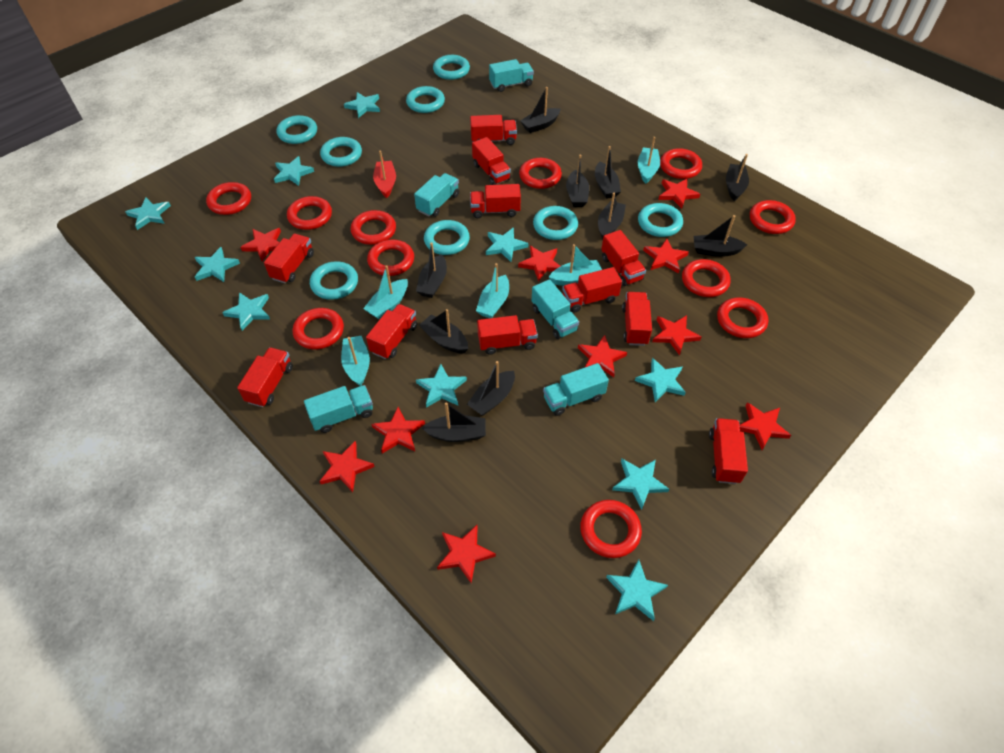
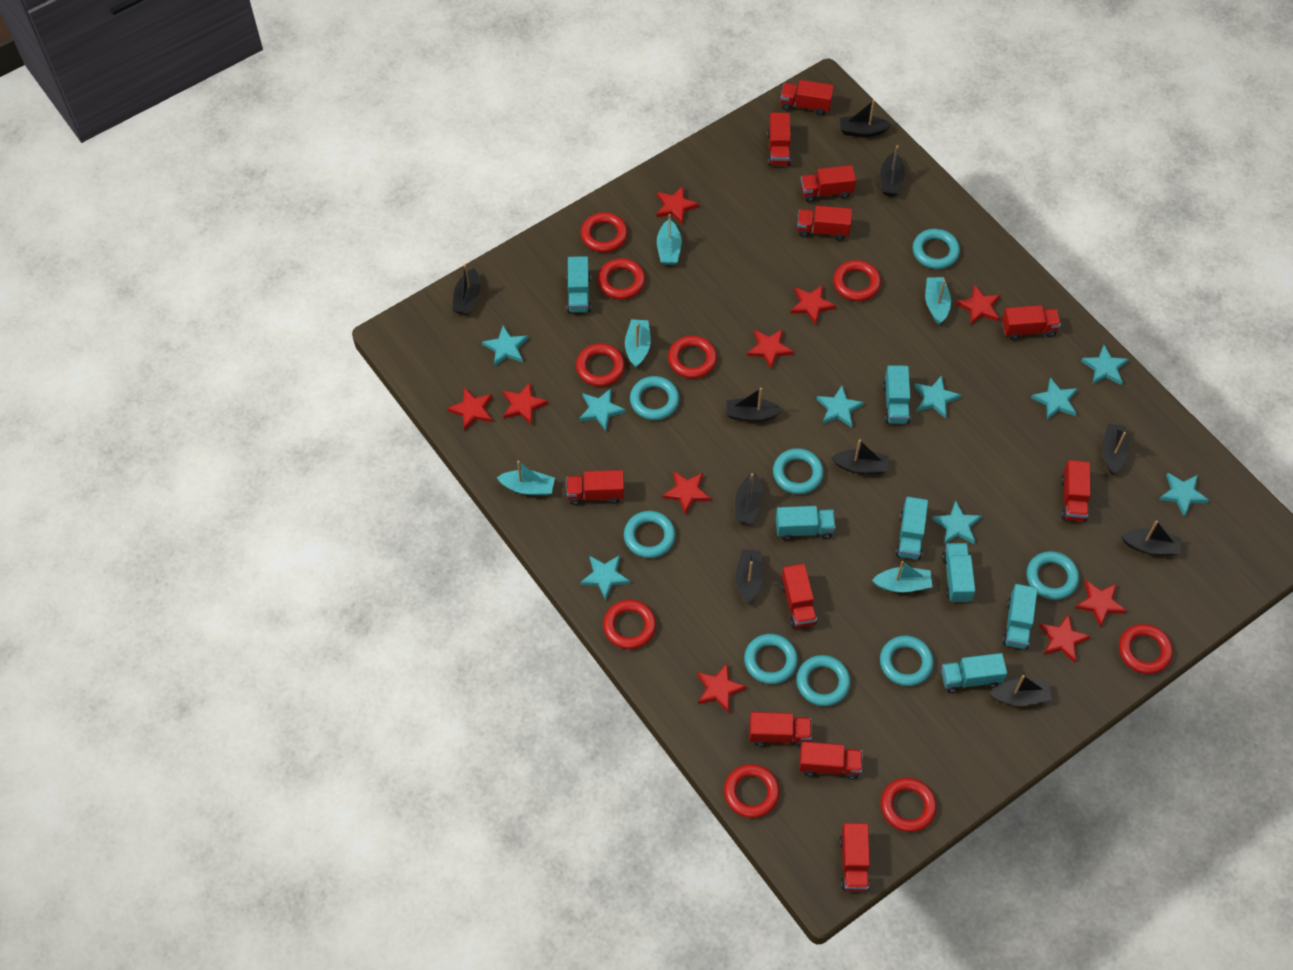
red boat: [373,150,396,198] = 1 -> none = 0
red ring: [206,182,251,215] [287,196,332,230] [293,308,344,349] [351,210,396,245] [367,239,414,276] [519,158,562,189] [580,500,642,558] [660,148,702,179] [682,259,731,297] [717,297,768,338] [750,200,796,234] = 11 -> [576,343,625,387] [581,212,628,253] [598,258,645,300] [603,600,656,649] [668,336,717,379] [724,764,780,818] [833,260,881,301] [881,778,937,832] [1119,624,1173,674] = 9
turquoise star: [125,197,171,230] [195,247,240,282] [222,292,270,331] [274,156,314,186] [344,92,380,118] [416,364,467,408] [486,227,528,262] [606,559,668,621] [612,459,669,510] [635,358,686,402] = 10 -> [482,326,528,366] [579,388,626,431] [580,555,630,601] [816,386,864,428] [914,375,961,419] [932,500,982,544] [1031,377,1078,420] [1081,345,1129,385] [1159,473,1209,517] = 9
turquoise truck: [304,385,373,433] [414,173,459,217] [489,59,534,92] [532,279,579,339] [543,363,609,416] = 5 -> [567,256,591,313] [776,506,836,541] [883,365,910,424] [895,497,928,560] [941,653,1007,693] [942,543,975,602] [1002,584,1038,649] = 7

